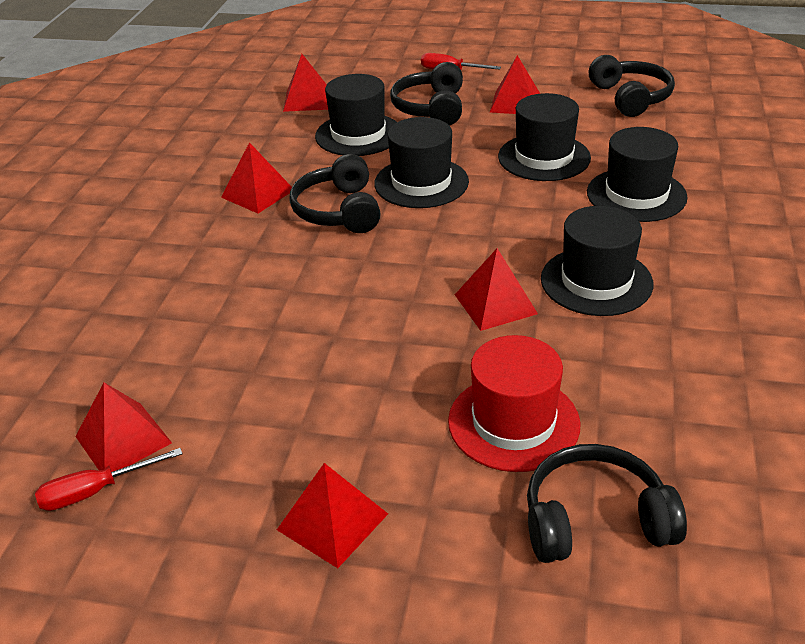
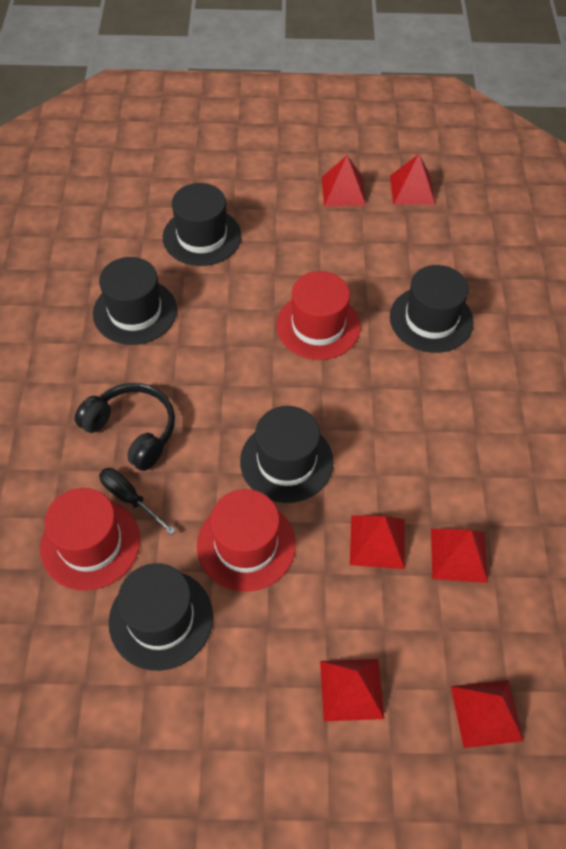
black headphones: [289,154,381,233] [390,62,463,126] [527,444,687,563] [589,55,675,117] = 4 -> [75,383,175,471] = 1
black screwdriver: none = 0 -> [99,468,176,535] = 1
red hat: [448,335,581,472] = 1 -> [40,488,140,591] [197,489,296,592] [276,271,360,360] = 3
red screwdriver: [35,448,183,511] [421,53,501,69] = 2 -> none = 0

